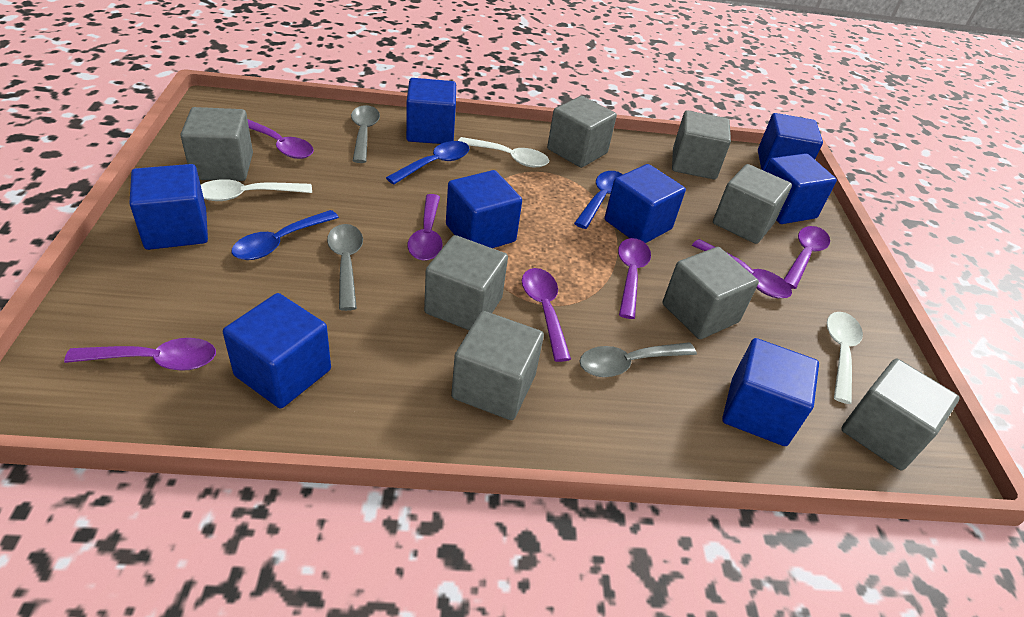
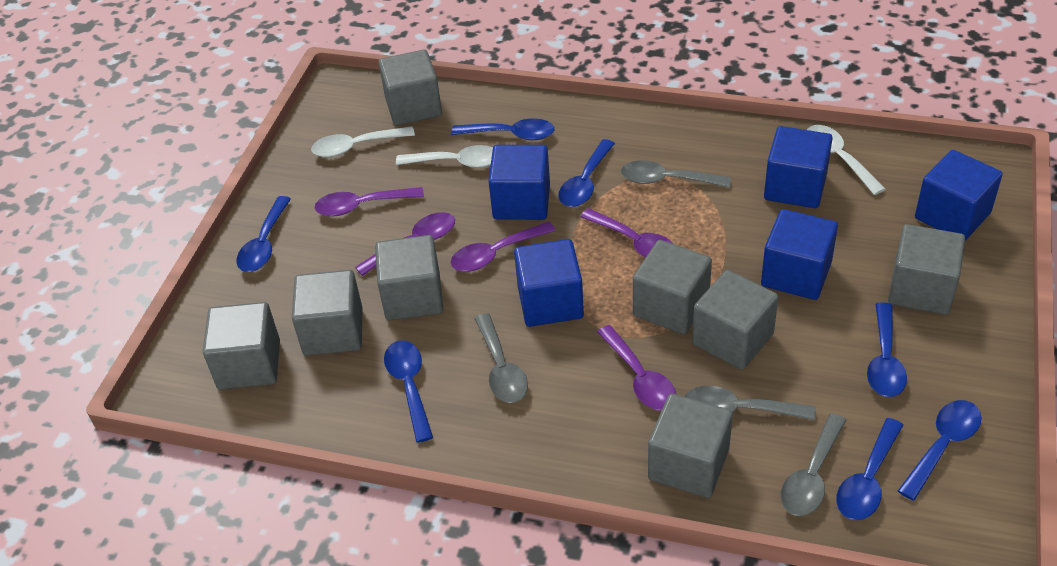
blue cube: [129,164,208,250] [223,293,331,408] [406,78,456,144] [446,170,522,248] [605,164,686,243] [722,338,819,446] [758,113,823,171] [765,153,837,224] = 8 -> [488,145,550,220] [514,239,584,327] [761,209,838,300] [764,126,833,208] [915,150,1003,241] = 5
blue spoon: [231,210,339,260] [386,141,469,185] [574,171,623,229] = 3 -> [237,196,291,272] [384,340,433,443] [451,118,555,140] [558,139,615,207] [836,418,903,520] [867,302,907,397] [898,400,982,501] = 7
grey spoon: [327,224,363,311] [351,105,380,163] [579,342,697,377] = 3 -> [474,313,528,403] [621,160,731,188] [685,386,816,420] [781,413,847,516] = 4
purple spoon: [64,338,216,371] [248,119,314,159] [408,194,443,261] [522,268,571,362] [618,238,651,319] [692,239,792,298] [784,226,830,289] = 7 -> [315,187,424,216] [355,212,455,276] [451,222,556,272] [580,208,673,258] [597,325,676,411] = 5

